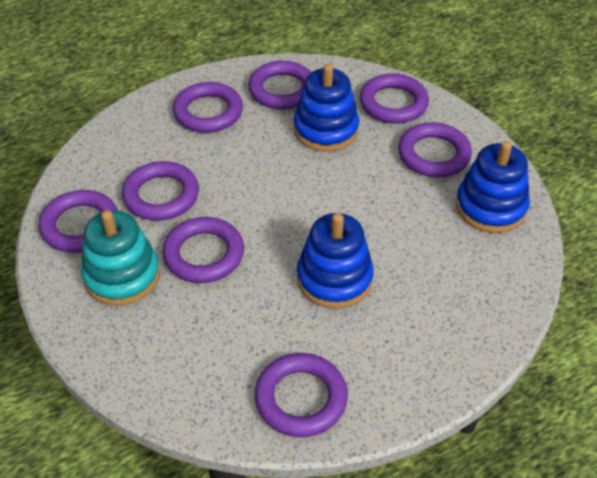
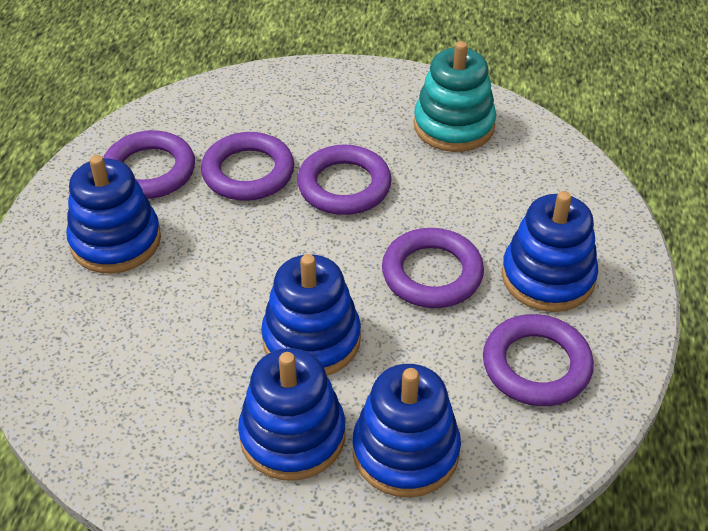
blue stacking toy: [294,64,359,152] [297,213,374,309] [456,141,530,233] = 3 -> [66,155,161,273] [238,348,345,480] [261,254,361,376] [352,364,461,498] [502,191,598,312] = 5
purple ring: [39,190,118,253] [122,161,199,221] [162,217,244,283] [173,82,243,133] [248,61,311,109] [255,353,348,437] [360,74,429,124] [398,122,472,177] = 8 -> [103,130,195,199] [201,132,294,201] [297,144,391,215] [382,228,484,308] [483,314,594,406] = 5

